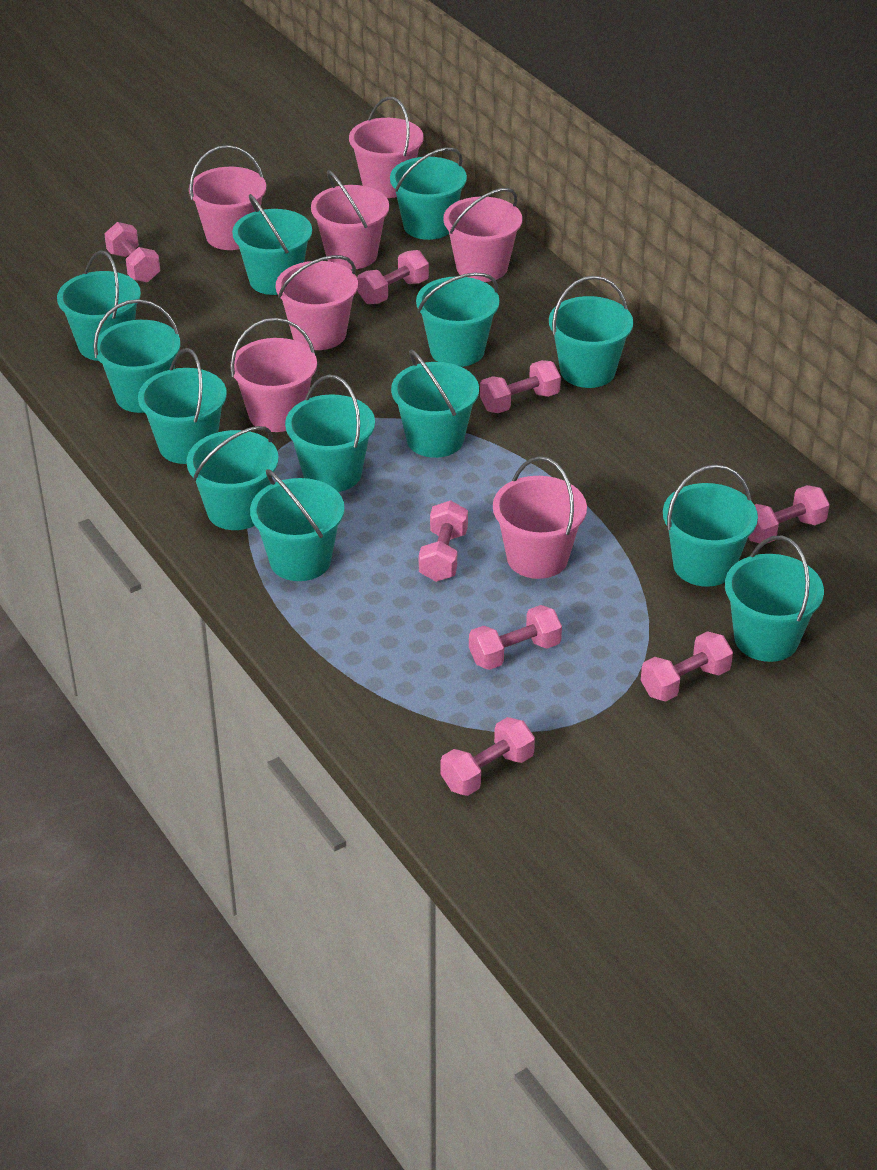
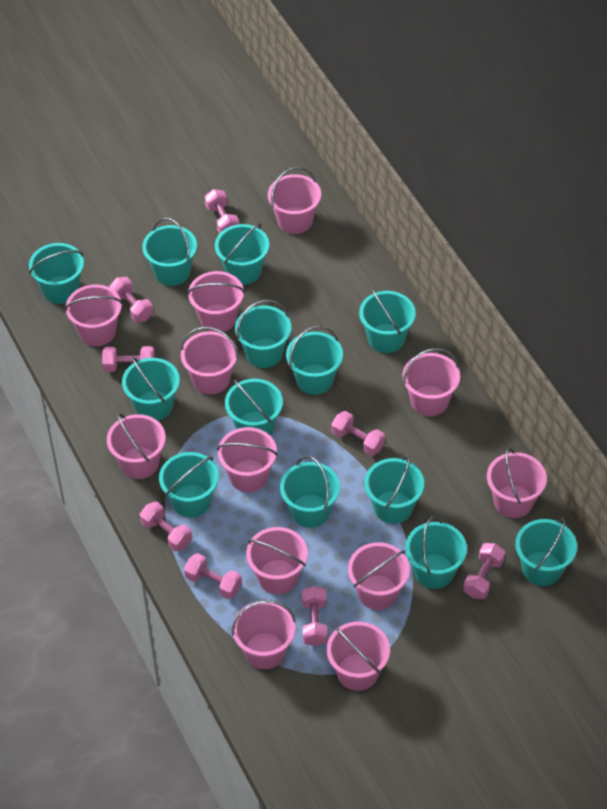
pink bucket: [189,145,266,250] [230,318,317,432] [276,255,358,350] [311,170,389,270] [349,97,424,198] [443,188,522,282] [493,456,587,579] = 7 -> [65,284,123,346] [107,413,166,479] [180,327,238,394] [187,271,245,332] [217,427,278,492] [232,600,296,669] [246,527,308,594] [268,167,321,234] [327,622,390,691] [348,542,410,610] [402,348,460,416] [487,447,547,518] = 12

